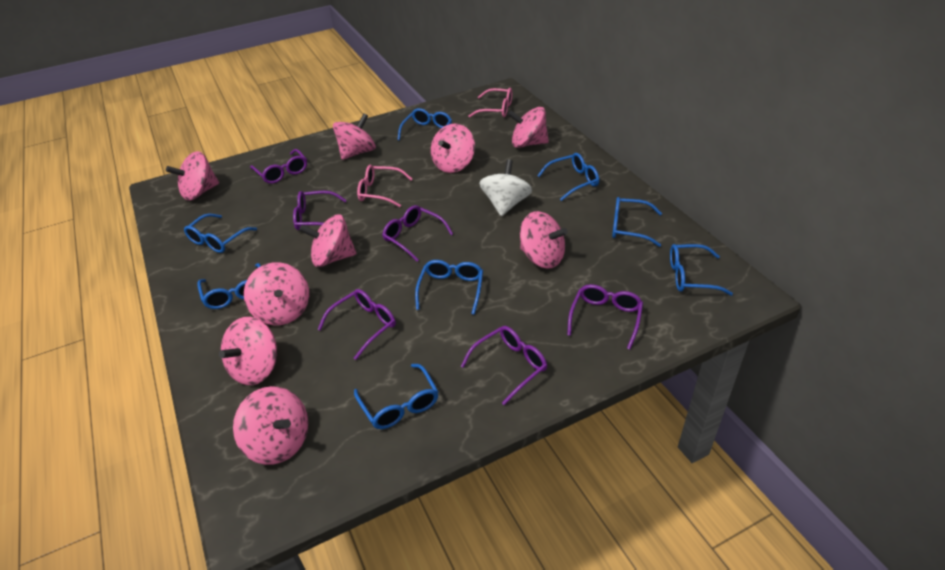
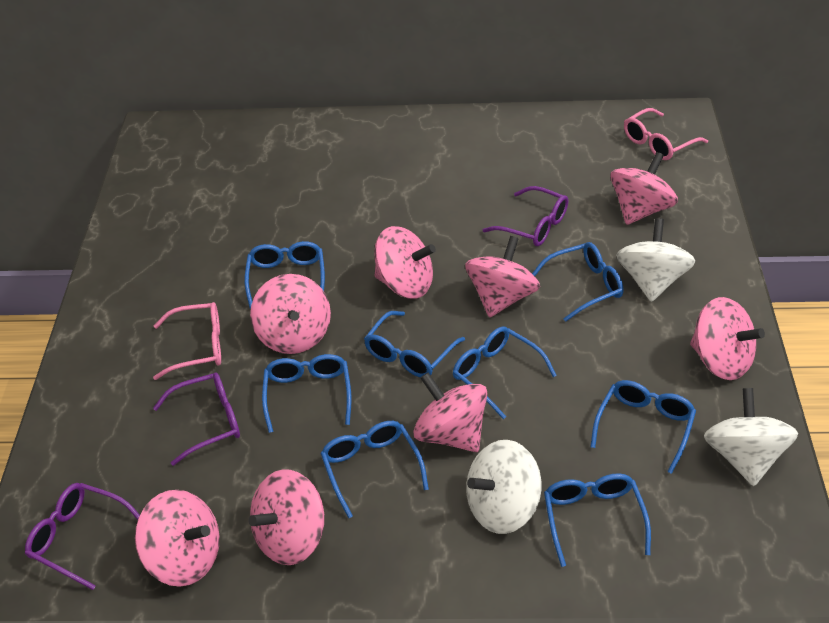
pink spinning top: [166,151,219,201] [219,317,277,385] [233,386,308,465] [244,262,309,325] [299,214,356,267] [333,113,376,160] [431,123,475,173] [508,107,549,148] [520,211,568,269] = 9 -> [135,490,220,587] [248,469,324,565] [250,274,331,354] [374,226,436,299] [414,373,487,452] [465,236,540,318] [610,152,678,225] [690,297,765,380] = 8
purple glasses: [250,149,307,184] [293,191,346,230] [318,289,396,360] [382,205,453,262] [461,326,547,405] [567,284,643,349] = 6 -> [25,483,140,590] [153,372,240,466] [483,186,568,246] = 3
white spinning top: [479,159,532,216] = 1 -> [466,440,541,534] [616,218,695,302] [704,388,798,486] = 3

